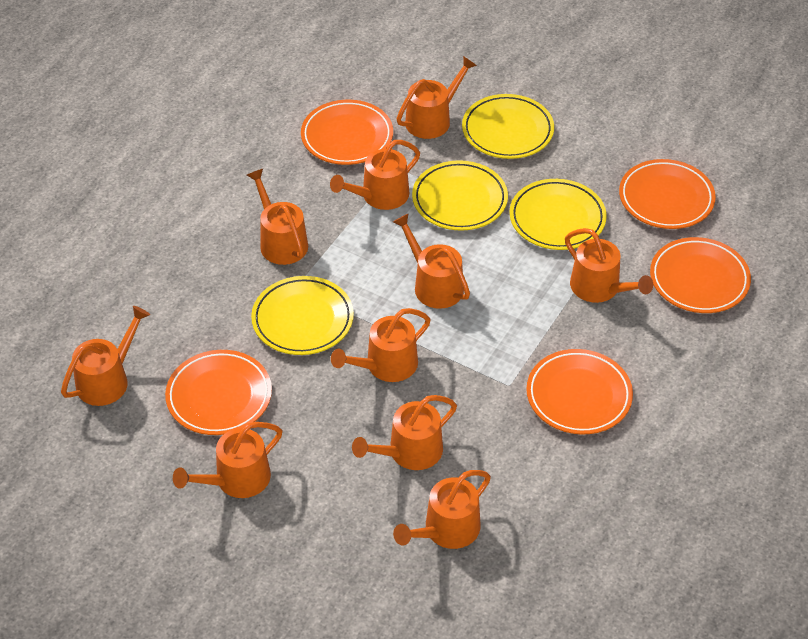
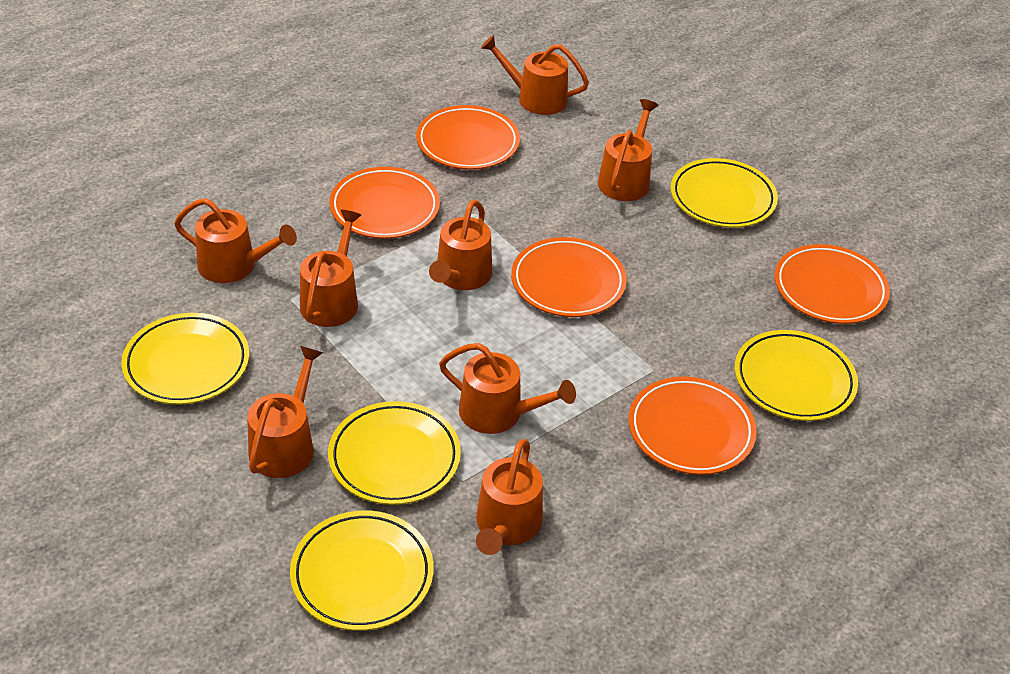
orange watering can: [61,306,150,406] [173,422,282,498] [247,169,308,265] [330,140,420,210] [331,308,431,382] [352,395,457,470] [393,213,470,309] [393,470,491,549] [396,56,477,139] [565,228,653,303] = 10 -> [174,198,297,283] [247,346,323,478] [300,210,361,327] [429,200,492,290] [439,343,576,434] [476,439,543,555] [481,35,589,115] [598,99,659,201] = 8
yellow plate: [251,276,354,355] [412,160,508,231] [462,94,554,159] [509,179,607,250] = 4 -> [121,313,249,405] [290,510,434,631] [328,401,461,505] [671,158,778,228] [735,330,858,421] = 5

